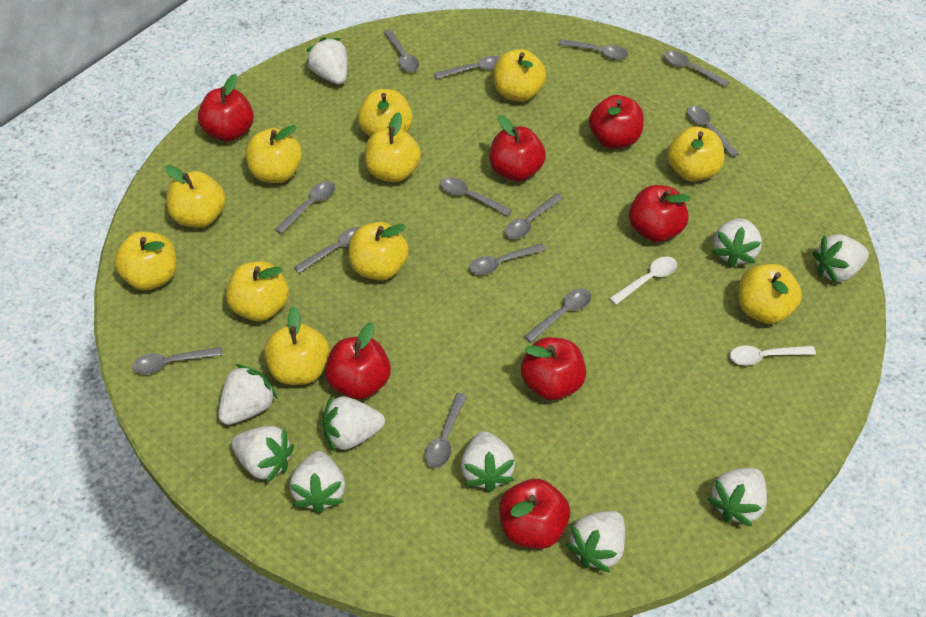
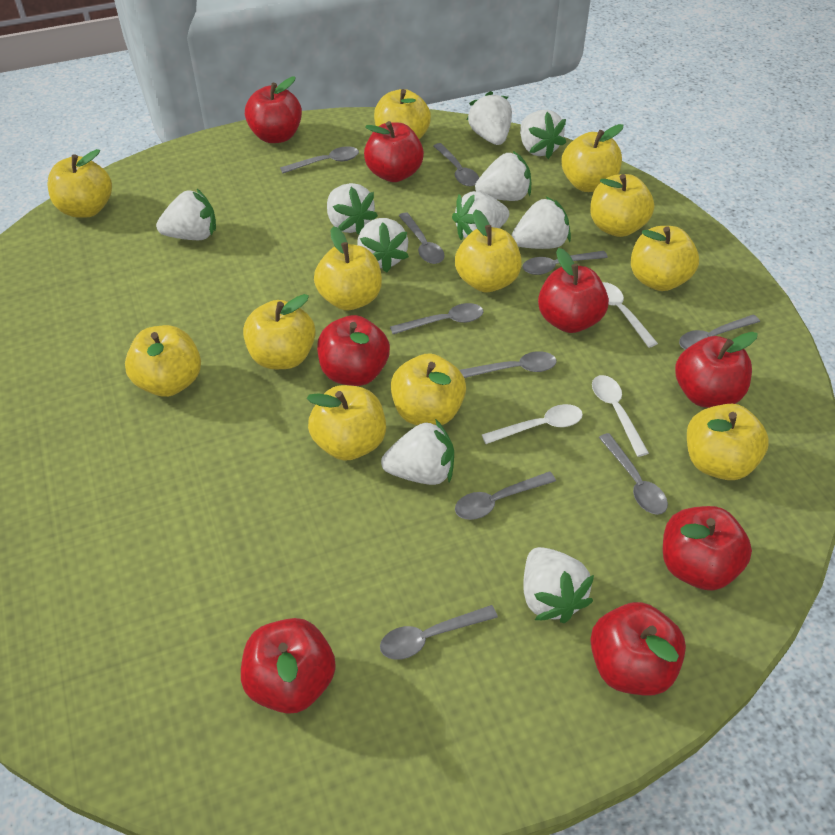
grey spoon: [132,347,223,374] [275,181,335,234] [294,227,360,273] [384,30,419,72] [425,393,467,468] [434,56,500,79] [440,177,512,216] [469,243,546,275] [505,193,563,239] [524,288,591,343] [558,39,628,60] [664,51,729,87] [687,106,739,157] = 13 -> [280,146,359,173] [380,605,498,660] [390,303,483,334] [399,212,444,264] [434,143,479,186] [455,471,556,520] [460,351,557,378] [522,251,608,275] [599,433,668,515] [679,315,760,350] = 10
red apple: [198,74,254,141] [325,322,391,400] [489,115,546,182] [499,479,570,549] [521,337,586,400] [589,95,644,149] [629,185,691,242] = 7 -> [241,618,336,714] [245,77,302,143] [317,315,390,386] [364,121,424,182] [538,248,609,333] [590,602,686,695] [663,506,752,591] [675,332,758,408] = 8
white spoon: [609,257,677,305] [730,346,816,365] = 2 -> [482,404,583,444] [592,375,649,457] [602,282,658,348] = 3
yellow apple: [114,231,177,290] [165,165,226,228] [226,261,289,321] [245,125,302,183] [264,307,330,385] [349,222,409,280] [358,89,413,137] [365,112,421,182] [493,49,546,102] [667,126,724,181] [738,264,802,324] = 11 -> [47,149,112,218] [125,325,201,397] [243,294,316,369] [307,385,386,461] [314,226,382,310] [374,89,431,140] [391,353,466,426] [455,209,522,292] [561,124,623,192] [590,174,654,237] [631,226,699,291] [687,404,769,480] = 12

